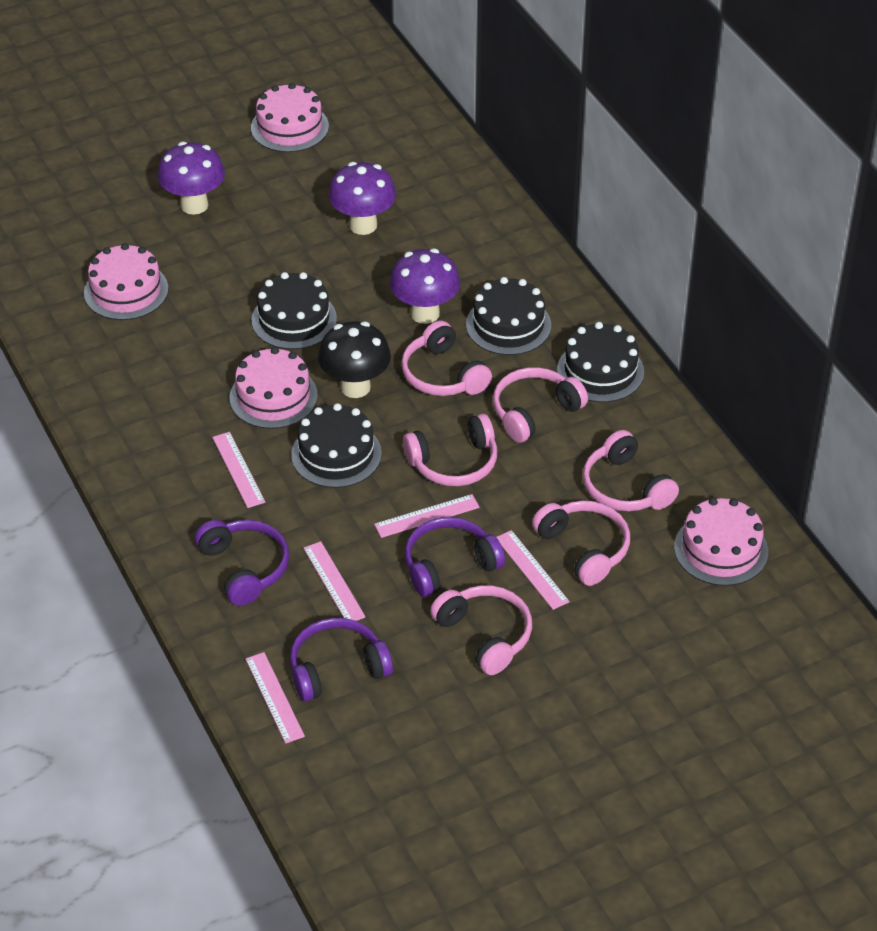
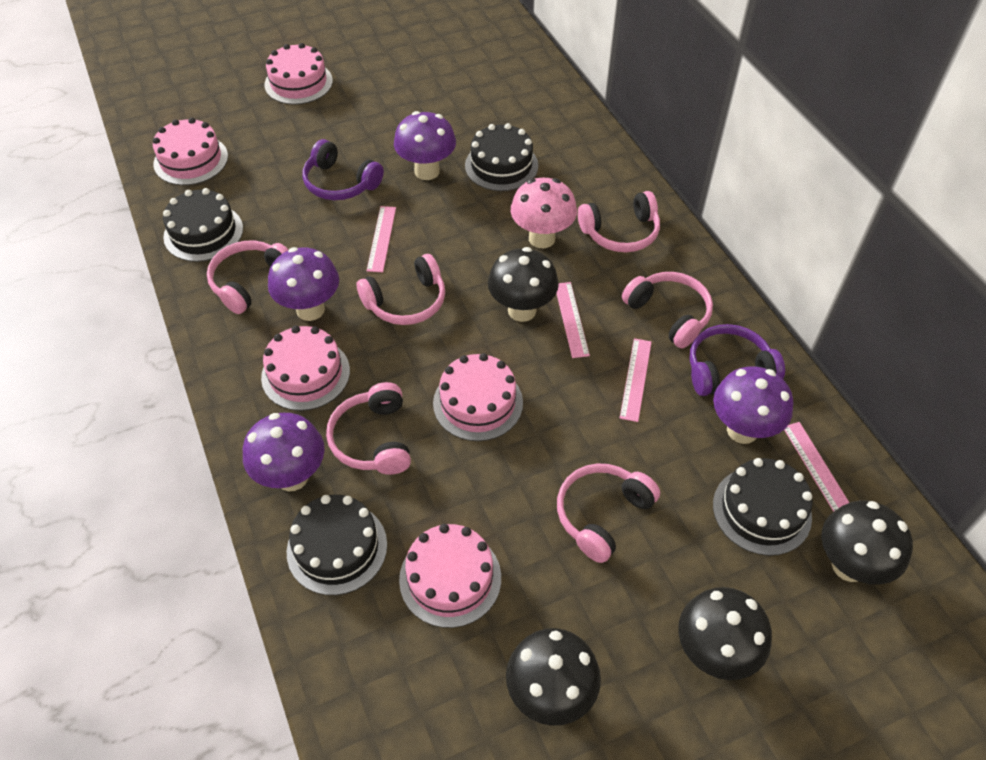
black mushroom: [318,321,391,398] = 1 -> [488,247,559,322] [506,628,601,726] [678,587,772,680] [821,500,913,585] = 4
pink cake: [84,243,168,320] [229,347,318,429] [251,83,329,152] [674,498,768,586] = 4 -> [153,118,228,185] [261,326,350,411] [264,43,333,105] [399,524,501,628] [433,353,523,441] = 5
pink mushroom: none = 0 -> [511,178,577,248] = 1
pink ruler: [212,432,265,508] [246,652,305,743] [303,541,366,621] [374,494,480,538] [496,530,570,610] = 5 -> [367,206,396,272] [556,282,590,358] [620,338,652,422] [784,422,849,512] = 4
purple headphones: [195,520,289,606] [290,618,393,702] [405,517,505,597] = 3 -> [302,139,384,200] [689,324,785,396] = 2
purple mushroom: [158,142,225,215] [328,162,396,235] [390,248,460,324] = 3 -> [243,413,325,491] [268,247,339,321] [394,111,456,180] [713,367,793,444] = 4

